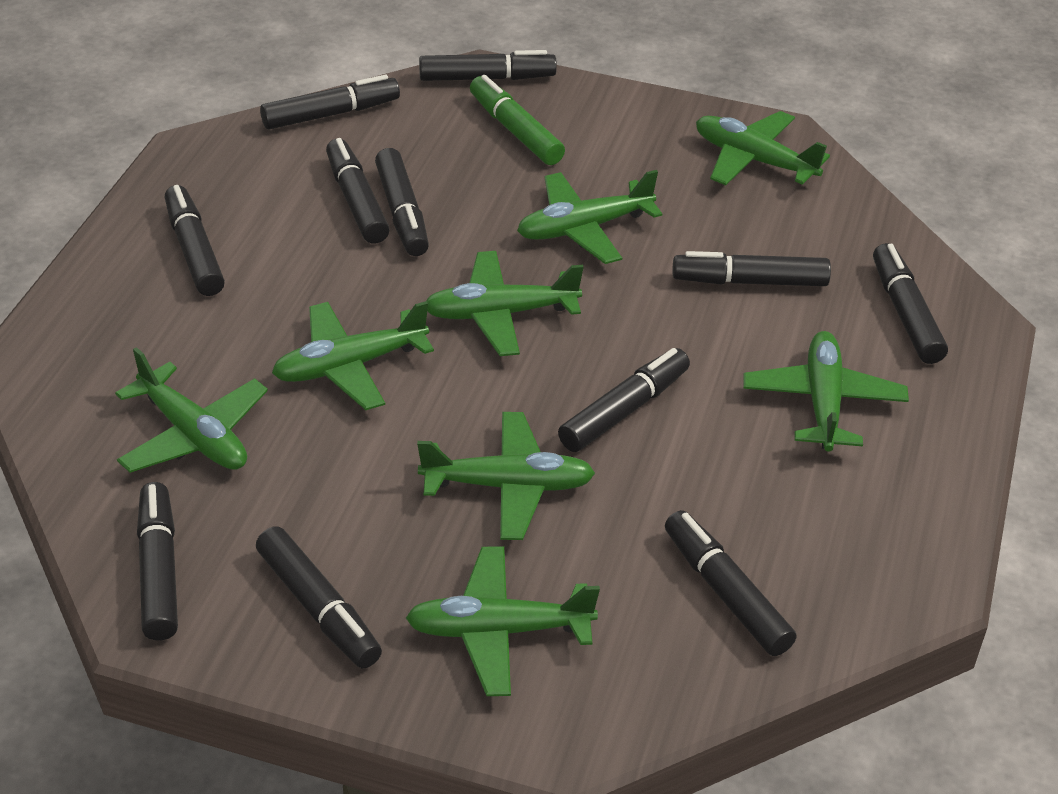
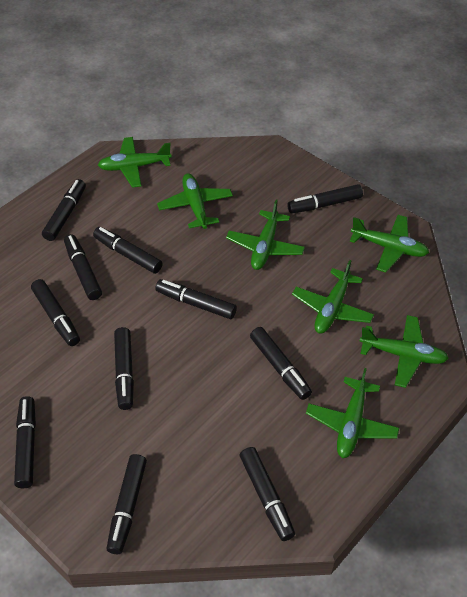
green marker: [470,75,565,165] = 1 -> none = 0
green plane: [115,347,268,473] [272,301,434,410] [406,546,600,696] [417,412,595,540] [426,251,584,356] [517,170,662,264] [696,111,830,185] [743,331,909,451] = 8 -> [98,137,172,188] [157,173,233,229] [226,200,305,270] [292,260,374,334] [306,368,399,458] [350,215,429,272] [360,315,449,388] = 7

